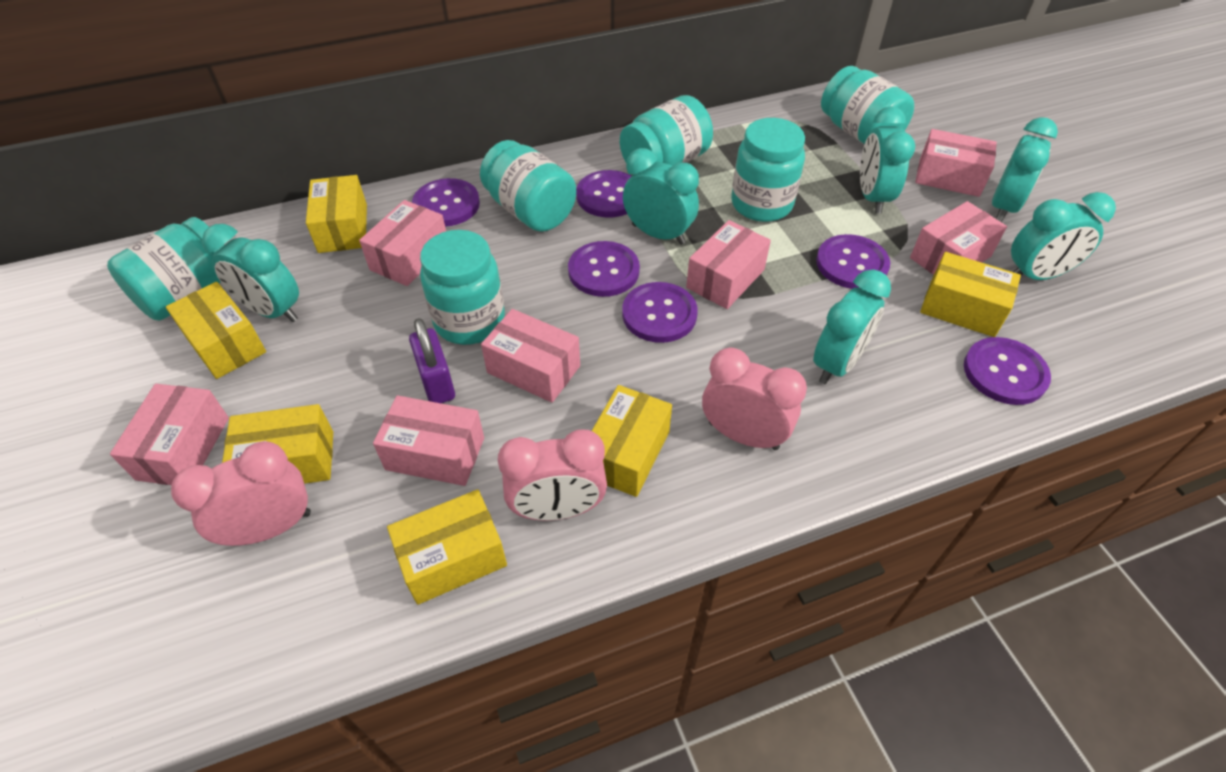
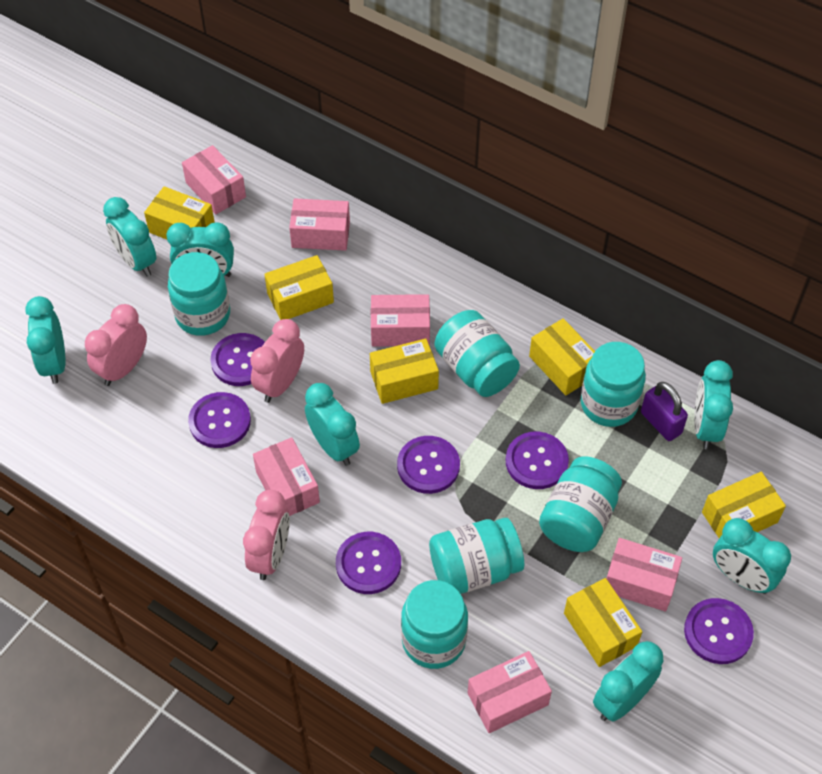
pink box: [110,384,229,485] [359,200,446,286] [373,395,484,486] [481,309,580,403] [686,220,771,309] [910,201,1007,275] [915,129,997,197] = 7 -> [182,145,246,215] [253,437,320,516] [289,198,350,251] [371,294,430,347] [467,651,552,733] [606,538,682,611] = 6
turquoise clock: [202,224,299,322] [623,148,699,245] [813,269,891,384] [860,106,915,214] [992,117,1058,222] [1011,192,1116,280] = 6 -> [25,296,66,384] [103,197,156,276] [166,222,234,277] [305,383,360,466] [593,641,663,721] [694,360,733,449] [713,518,791,594] = 7

